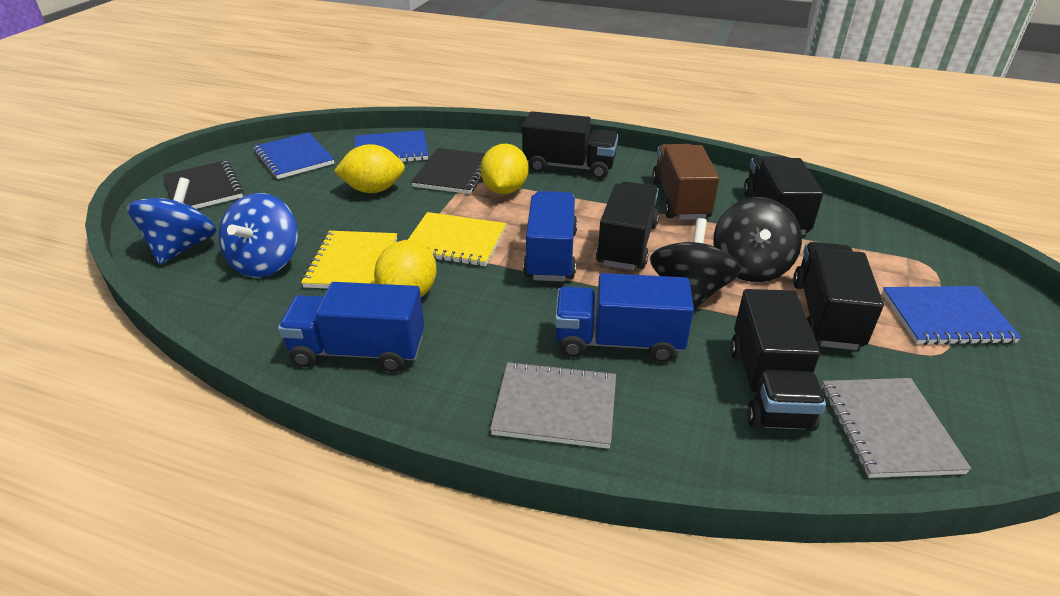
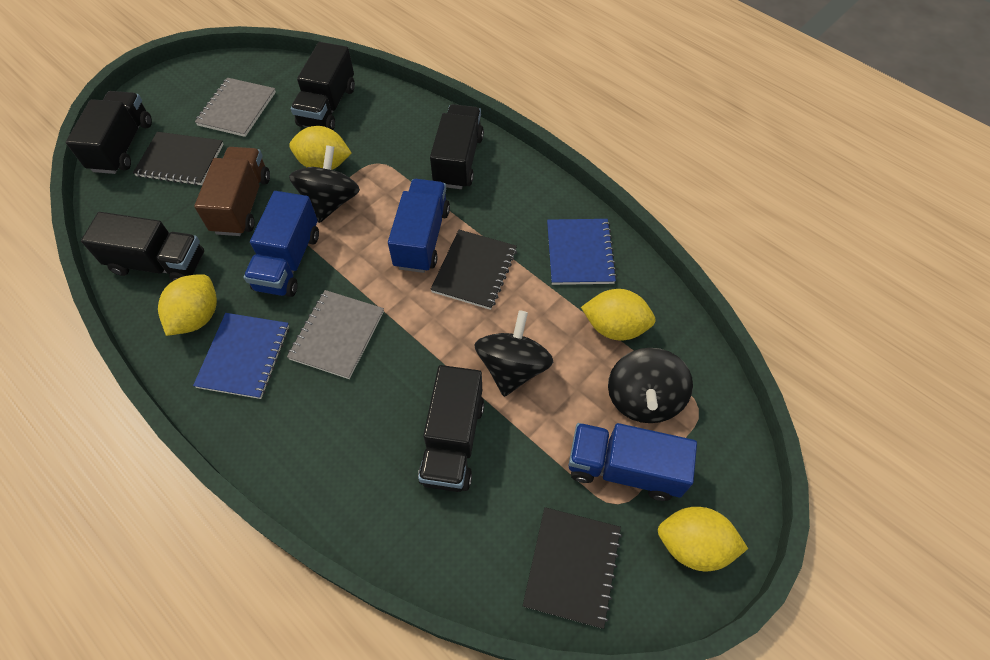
black notebook: [163,160,244,209] [411,148,486,194] = 2 -> [133,132,223,186] [430,230,517,310] [523,507,622,629] = 3
black spinning top: [650,218,741,310] [713,197,802,282] = 2 -> [289,145,360,223] [475,310,553,397] [608,348,693,423] = 3
blue notebook: [254,132,334,179] [355,130,428,162] [882,286,1022,345] = 3 -> [193,313,289,399] [547,219,617,285] = 2
blue spinning top: [127,177,217,265] [219,193,298,277] = 2 -> none = 0
yellow lemon: [334,144,405,193] [374,240,437,297] [480,144,528,194] = 3 -> [158,274,217,336] [289,126,352,170] [581,289,656,340] [658,507,748,571] = 4
yellow notebook: [301,231,397,288] [408,212,506,266] = 2 -> none = 0

